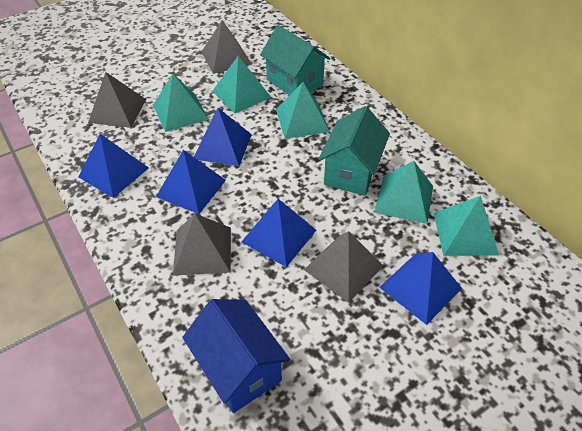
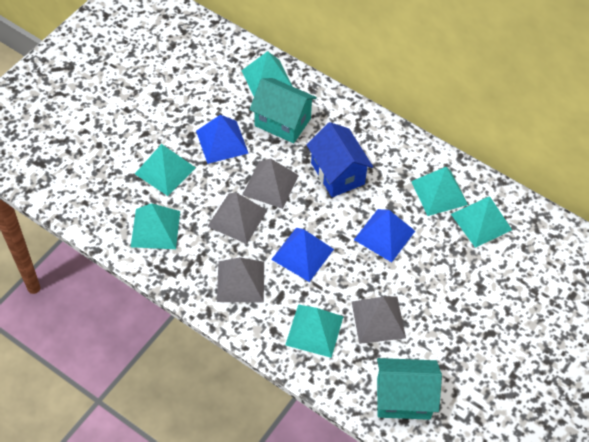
blue pyramid: [79,134,149,198] [156,150,226,214] [194,108,252,166] [241,199,316,267] [379,252,462,325] = 5 -> [196,115,248,164] [271,228,334,282] [354,209,415,262] = 3
turquoise pyramid: [153,74,209,132] [212,56,271,113] [276,82,330,139] [375,161,433,224] [434,196,499,256] = 5 -> [131,203,180,249] [135,144,196,196] [241,51,293,96] [285,304,344,358] [411,167,468,216] [451,196,512,248] = 6

